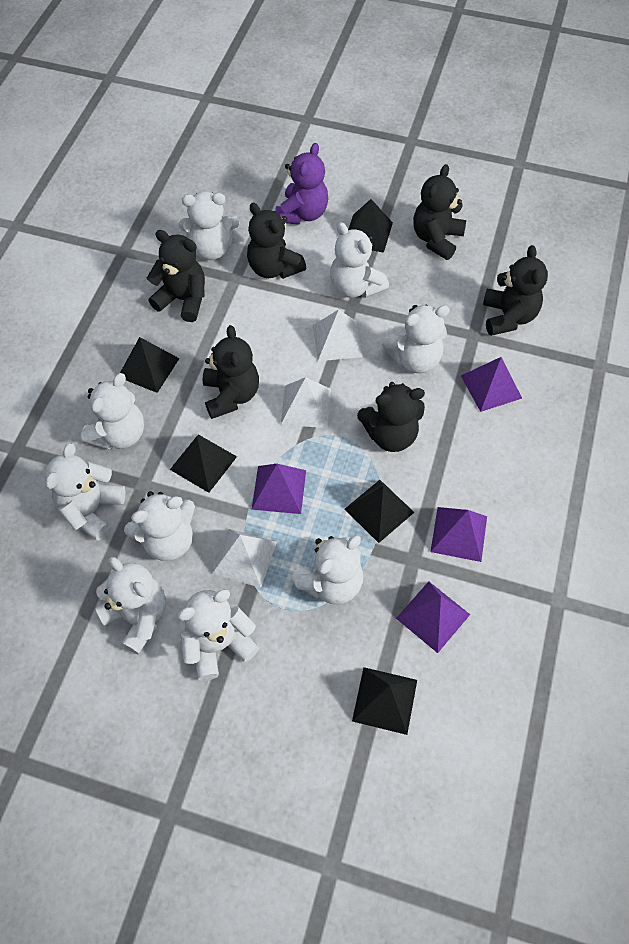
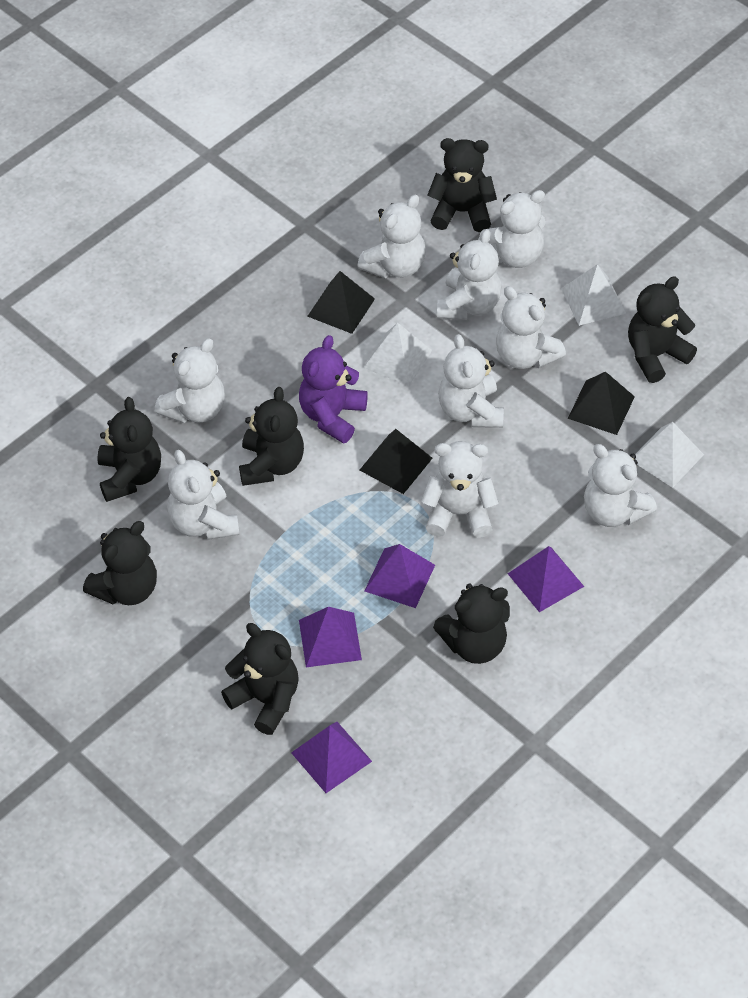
black pyramid: [120,337,180,393] [170,434,237,493] [345,480,414,543] [348,199,393,253] [352,667,417,735] = 5 -> [307,271,375,334] [360,429,433,494] [568,371,635,435] = 3
black teddy bear: [147,230,205,322] [203,325,259,419] [247,203,306,279] [357,382,425,452] [413,164,466,260] [483,245,548,336] = 6 -> [83,521,157,605] [97,397,161,502] [221,623,299,735] [239,387,304,486] [427,138,497,232] [433,584,510,664] [628,276,697,383] = 7

